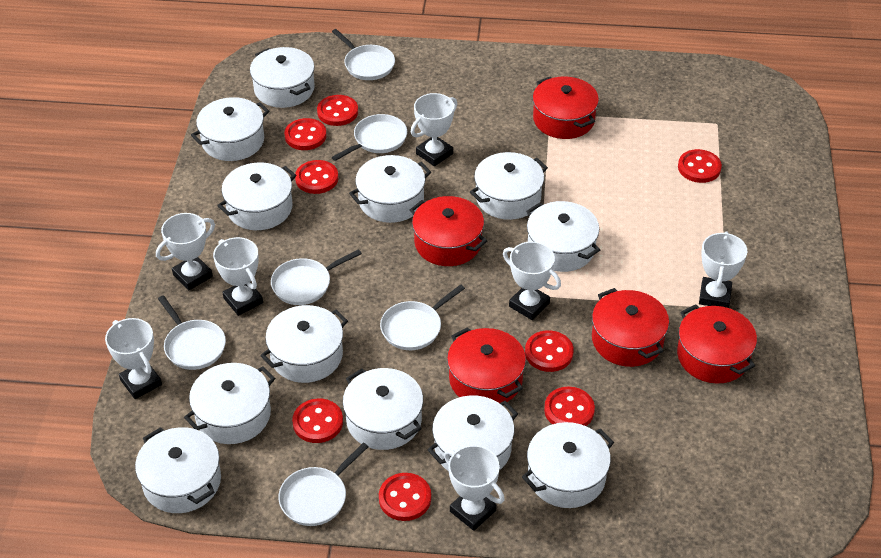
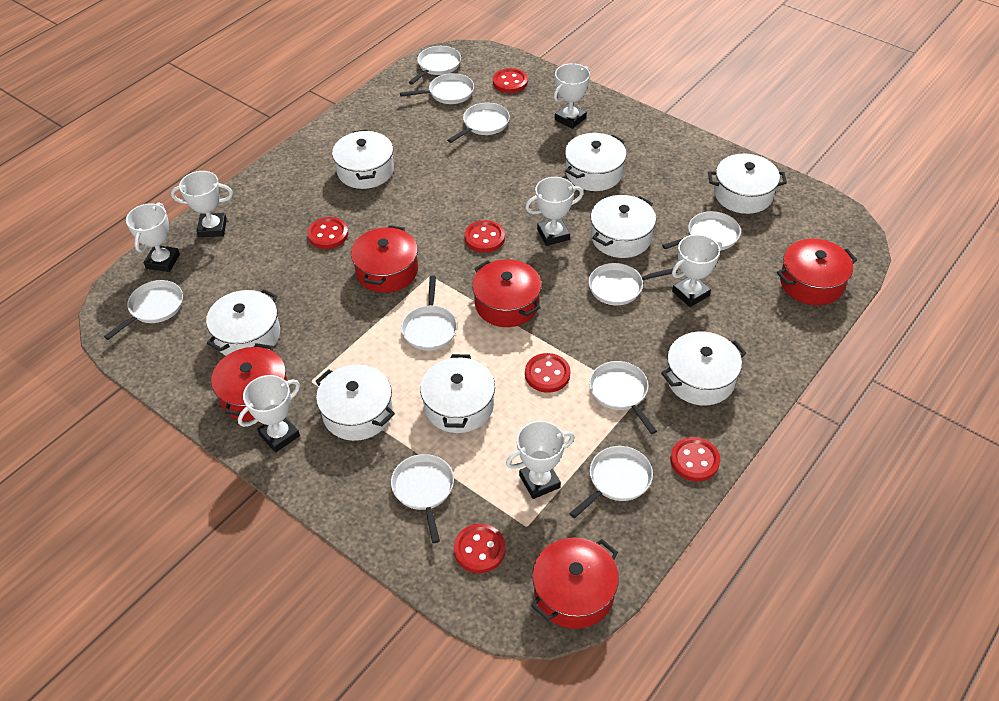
red button: [284,118,327,150] [292,399,343,443] [295,160,338,194] [317,95,358,126] [379,473,431,521] [525,330,574,372] [544,387,595,426] [678,149,722,183] = 8 -> [307,217,348,249] [454,524,506,573] [464,220,505,253] [493,68,528,93] [525,353,570,393] [670,437,720,482] = 6
white pan: [158,295,226,370] [271,249,362,305] [278,442,368,526] [332,29,395,80] [332,114,407,161] [380,284,465,350] = 6 -> [104,280,183,340] [391,454,454,543] [400,73,474,104] [401,276,457,351] [409,46,461,85] [447,103,510,143] [569,446,653,518] [589,263,677,305] [589,361,657,434] [662,211,741,250] = 10
white pot: [135,427,221,513] [184,363,275,444] [191,97,269,161] [217,162,296,230] [250,47,315,108] [260,305,348,383] [343,368,423,450] [349,155,431,223] [428,395,518,472] [470,152,548,220] [522,422,614,508] [526,201,600,272] = 12 -> [206,289,280,356] [316,365,395,441] [332,130,394,189] [420,354,495,433] [565,133,626,191] [591,195,656,258] [661,332,746,405] [708,154,787,214] = 8

